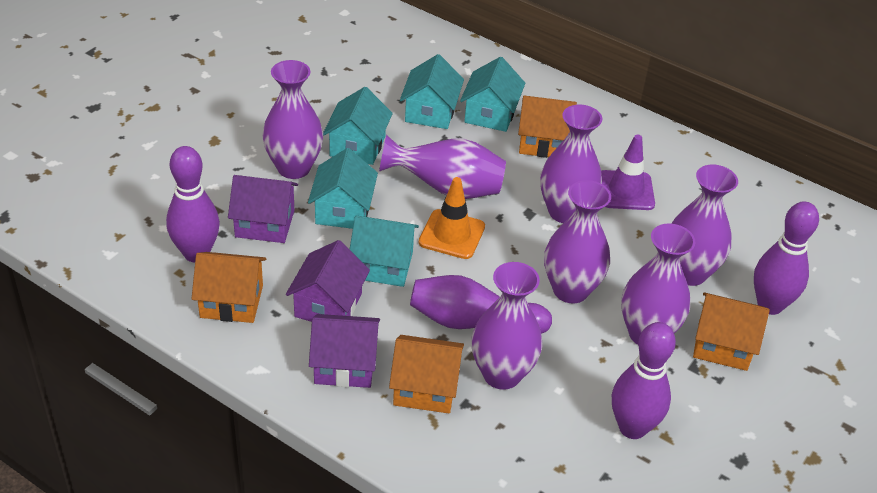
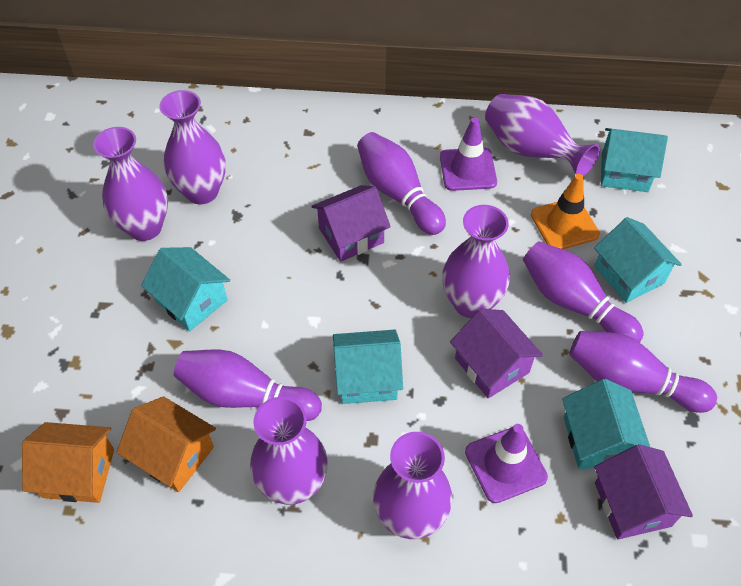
orange house: [192,252,266,323] [389,335,464,413] [518,96,577,158] [693,292,770,371] = 4 -> [22,422,114,503] [116,396,216,492] = 2
purple traffic cone: [601,134,655,210] = 1 -> [440,117,497,191] [465,424,548,503] = 2
purple vase: [262,60,323,179] [379,135,506,199] [472,262,542,390] [540,105,602,223] [544,180,611,304] [621,224,695,345] [672,165,738,286] = 7 -> [93,127,168,241] [159,90,226,204] [250,397,328,505] [373,432,453,539] [442,205,510,318] [485,94,600,176] = 6

